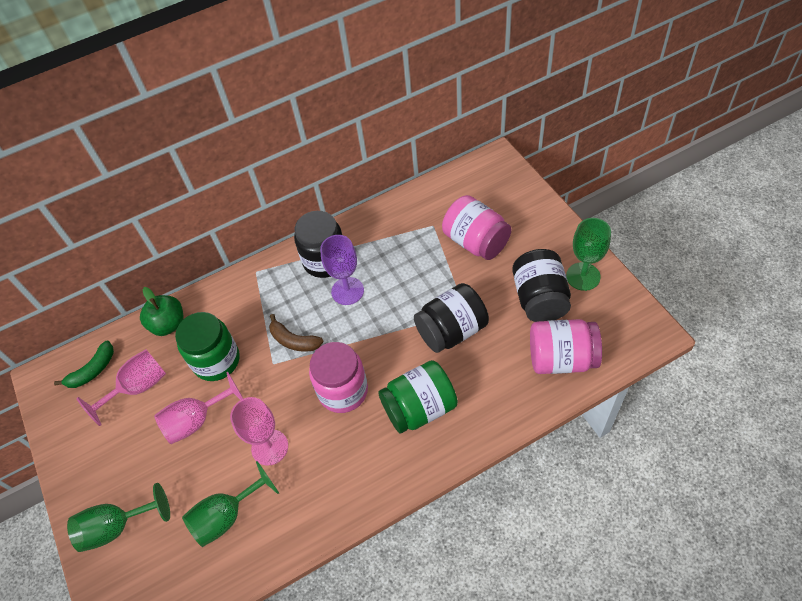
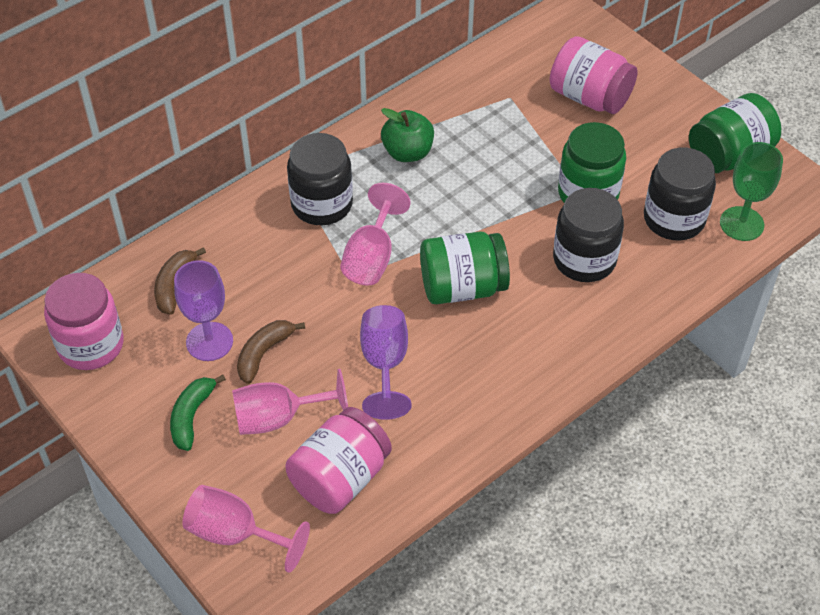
brown banana: [269,314,324,352] = 1 -> [154,247,206,315] [237,320,305,384] = 2
green goblet: [67,483,170,552] [182,461,279,547] [566,218,611,291] = 3 -> [720,142,783,241] = 1
green jar: [175,312,239,381] [378,360,458,434] = 2 -> [420,231,510,304] [558,122,626,203] [689,93,781,173] = 3
purple goblet: [320,235,364,305] = 1 -> [174,260,233,361] [360,305,411,420] = 2

